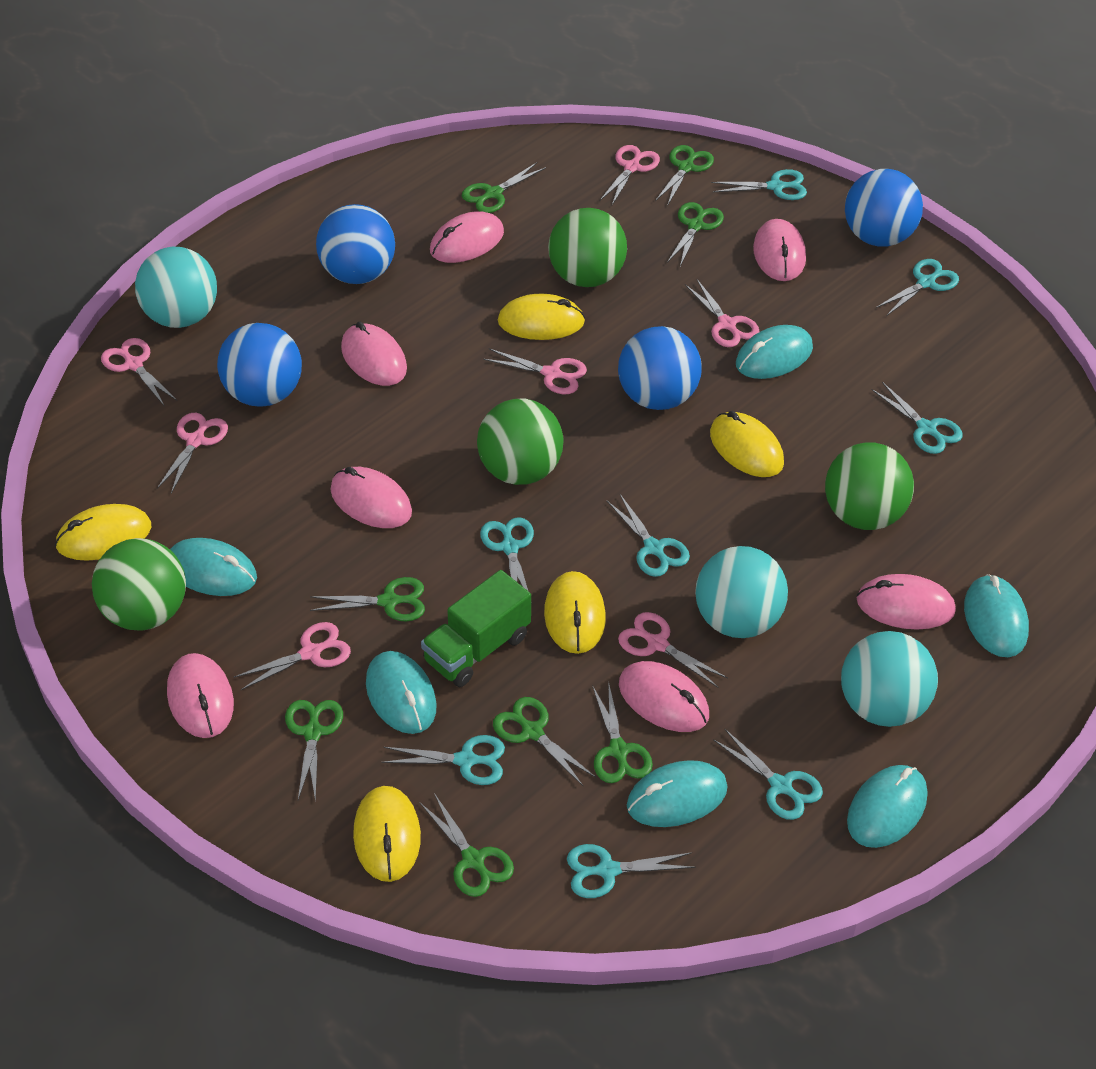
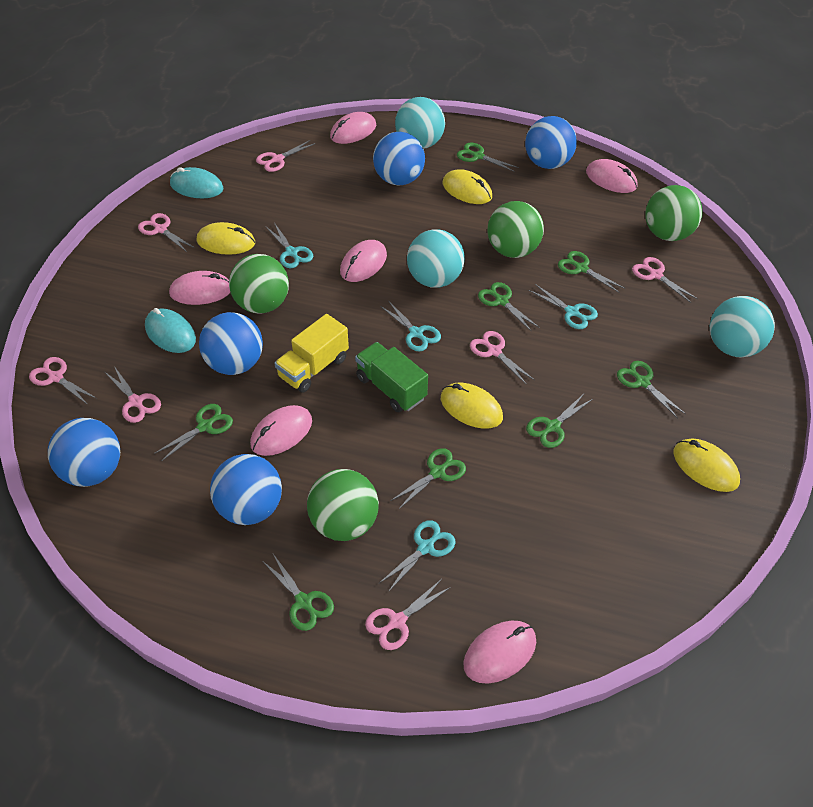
blue ball: [217,323,302,407] [316,204,395,284] [618,326,702,410] [845,169,923,247] = 4 -> [48,418,120,487] [199,312,263,375] [210,454,282,525] [373,132,425,186] [525,116,577,169] = 5
pink mouse: [167,653,234,738] [330,467,412,528] [341,322,407,386] [430,211,504,263] [619,661,709,732] [753,219,806,281] [857,574,956,630] = 7 -> [169,271,230,305] [250,405,312,456] [330,112,376,144] [340,240,387,282] [463,621,536,684] [586,159,638,193] = 6
turquoise mouse: [170,538,257,596] [366,651,437,734] [627,760,728,827] [736,325,813,379] [847,765,927,848] [964,574,1029,657] = 6 -> [145,308,196,353] [170,167,224,198] = 2
turquoise scissors: [382,735,505,785] [480,517,534,604] [567,844,696,898] [607,494,690,577] [711,169,807,200] [713,729,823,820] [871,382,963,454] [876,259,959,316] = 8 -> [266,224,313,268] [379,520,455,592] [380,302,441,352] [529,284,598,329] = 4
yellow mouse: [55,504,151,561] [353,786,421,882] [498,294,585,340] [544,571,606,654] [710,411,784,477] = 5 -> [197,222,255,255] [441,382,503,429] [442,169,492,204] [673,438,740,492] = 4
yellow truck: none = 0 -> [275,314,349,393] = 1

